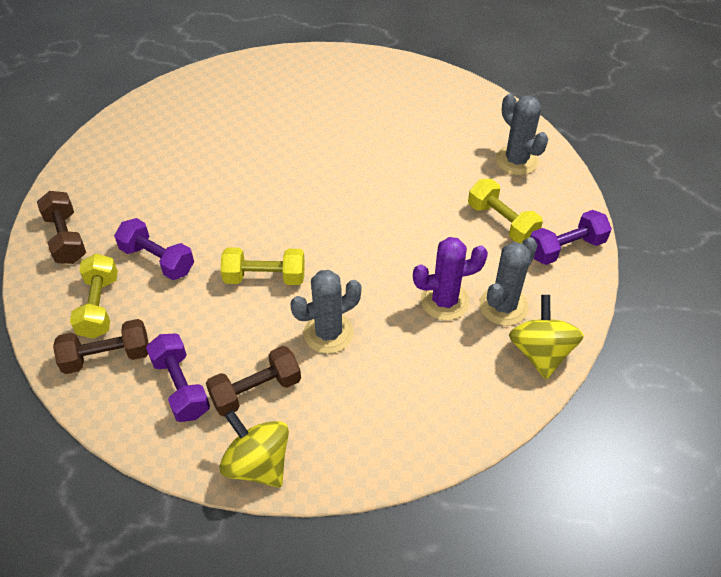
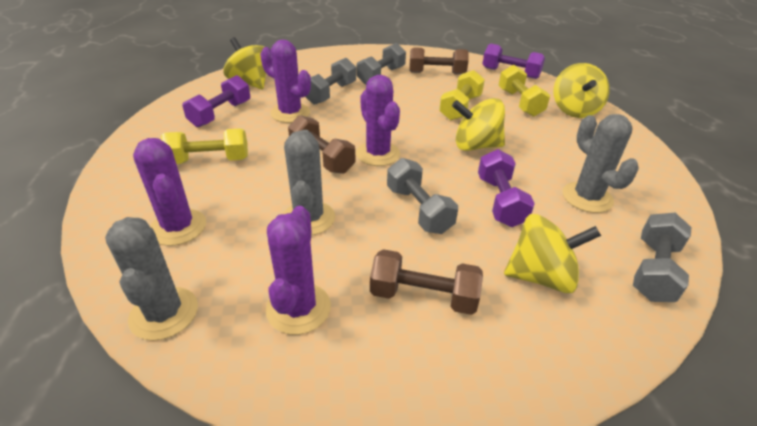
grey dumbbell: none = 0 -> [305,58,356,105] [357,43,406,85] [387,158,458,234] [633,213,691,302] = 4
purple cactus: [413,237,488,321] = 1 -> [133,138,206,246] [260,39,311,123] [266,206,331,335] [356,75,400,166] = 4
yellow spinning top: [220,410,289,488] [509,295,584,379] = 2 -> [223,37,266,89] [452,98,505,151] [504,214,601,293] [554,63,610,118] = 4

